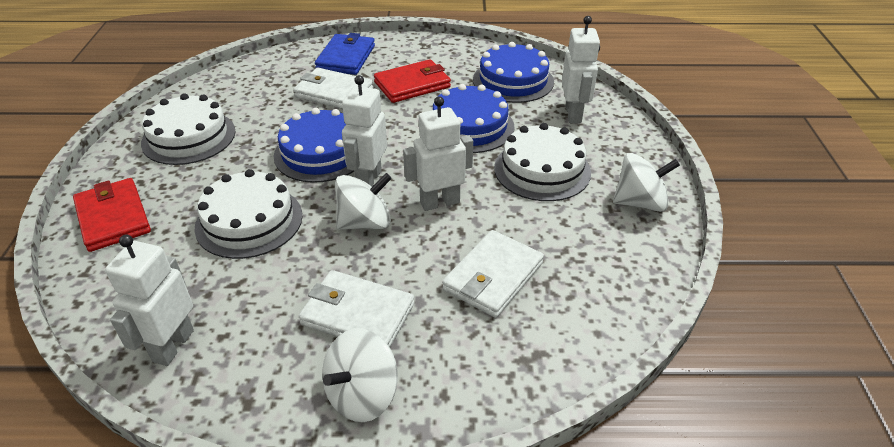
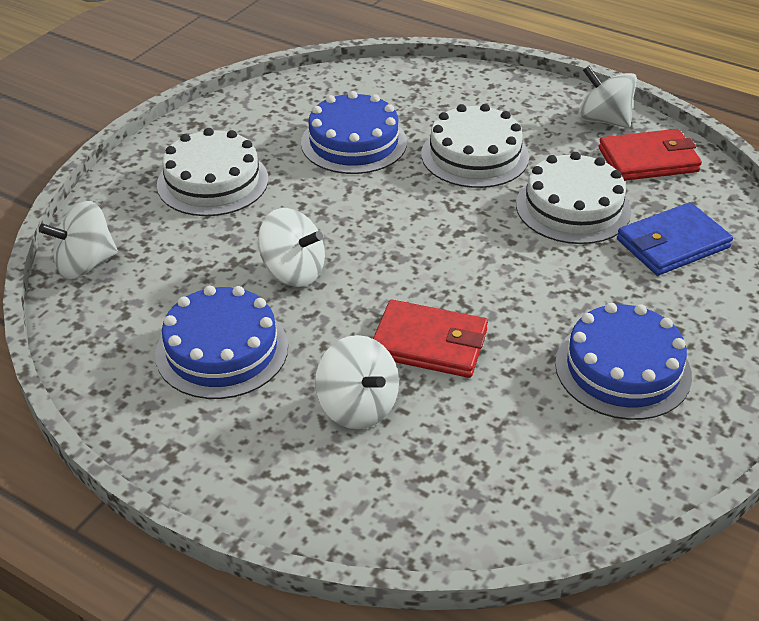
white robot: [105,235,194,366] [342,75,387,187] [403,97,473,211] [562,16,600,123] = 4 -> none = 0
white spinning top: [322,328,398,422] [335,173,392,230] [613,153,680,212] = 3 -> [39,201,118,279] [258,208,325,287] [315,335,399,429] [578,66,637,128] = 4
white wallet: [293,68,373,108] [299,270,415,348] [442,230,544,318] = 3 -> none = 0

